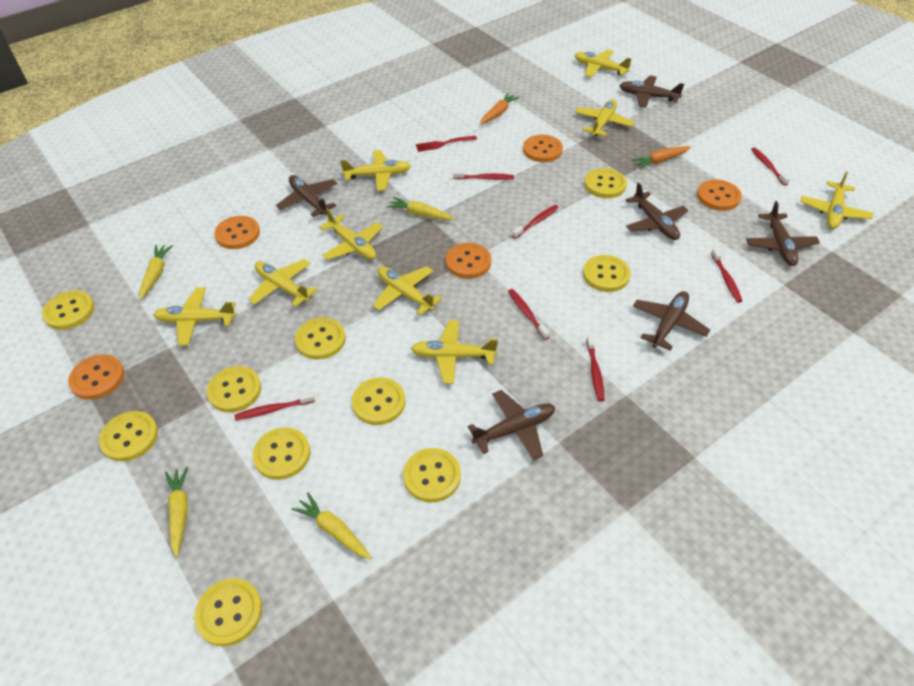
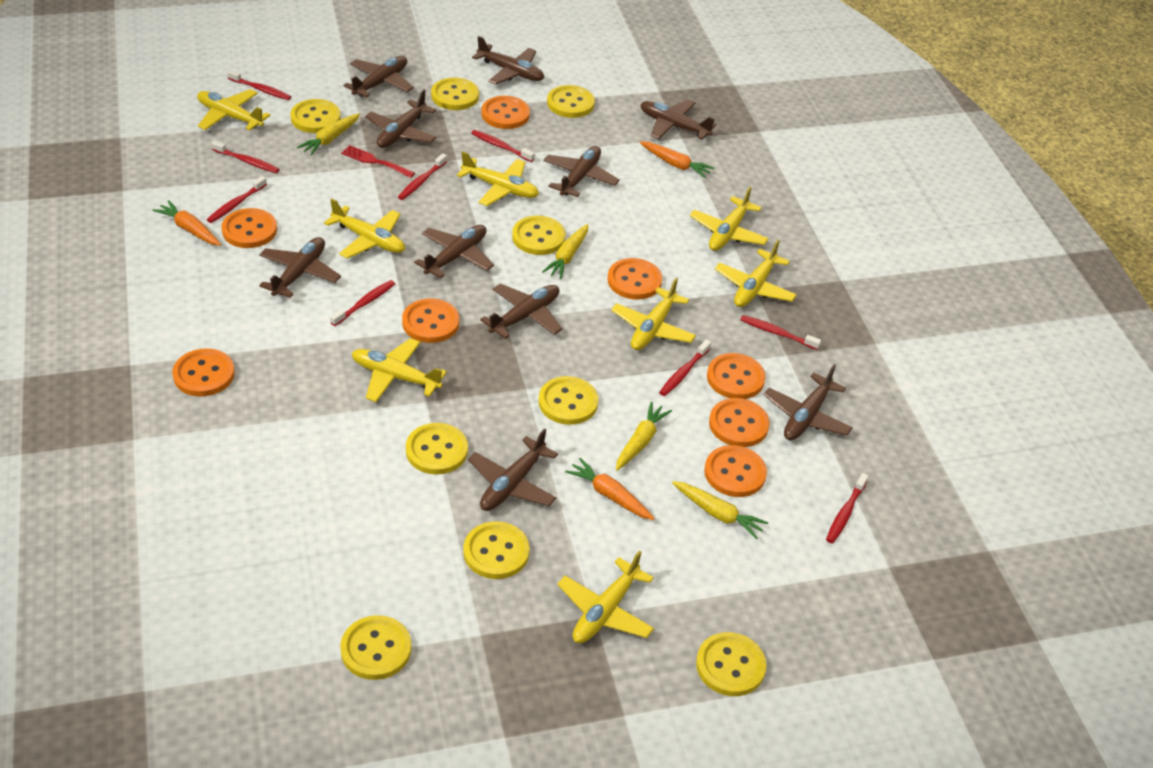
brown plane: [276,175,338,217] [468,390,555,460] [619,75,684,108] [626,183,688,240] [633,291,710,351] [746,201,820,266] = 6 -> [259,237,341,298] [343,56,414,98] [365,90,436,148] [414,225,494,278] [468,428,558,511] [472,36,544,85] [480,284,562,339] [544,146,620,197] [640,99,716,140] [764,364,853,440] = 10
orange button: [68,355,124,400] [215,216,260,249] [446,243,491,279] [523,135,563,162] [697,180,742,211] = 5 -> [172,349,235,396] [222,208,277,248] [402,299,459,343] [481,96,530,129] [607,258,662,300] [704,445,767,497] [707,353,766,399] [709,398,770,447] = 8
orange carrot: [480,93,520,125] [631,146,691,169] = 2 -> [153,200,221,246] [565,458,655,520] [640,141,714,178] = 3
red toothbrush: [234,392,315,420] [453,171,514,180] [508,289,550,340] [512,205,559,239] [586,335,605,401] [711,248,742,303] [751,147,790,186] = 7 -> [207,176,267,223] [211,140,279,173] [227,70,291,100] [330,280,395,326] [398,153,447,200] [471,130,535,162] [659,340,711,396] [740,315,821,350] [826,473,869,543] = 9
yellow button: [42,290,94,330] [99,411,158,461] [194,578,262,647] [207,366,261,412] [253,428,310,480] [295,317,346,360] [352,378,406,425] [403,448,461,503] [583,255,631,292] [584,168,627,198] = 10 -> [290,99,341,133] [340,615,412,680] [406,423,468,475] [431,78,479,110] [463,521,530,579] [512,216,565,255] [539,376,598,425] [547,85,595,118] [696,632,766,696] = 9
yellow plane: [154,287,236,346] [248,259,317,307] [319,208,383,260] [340,150,411,191] [373,266,442,315] [411,320,498,384] [575,50,632,77] [575,99,634,136] [800,171,873,229] = 9 -> [197,89,271,130] [324,199,405,259] [352,338,447,402] [457,151,539,206] [557,551,654,643] [611,278,696,350] [690,187,769,251] [715,239,797,307] = 8

